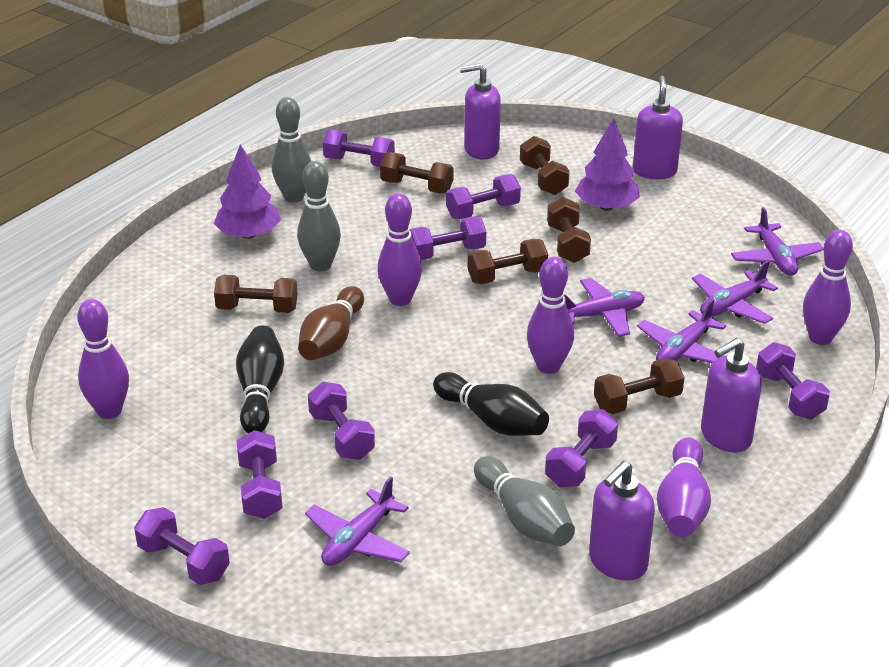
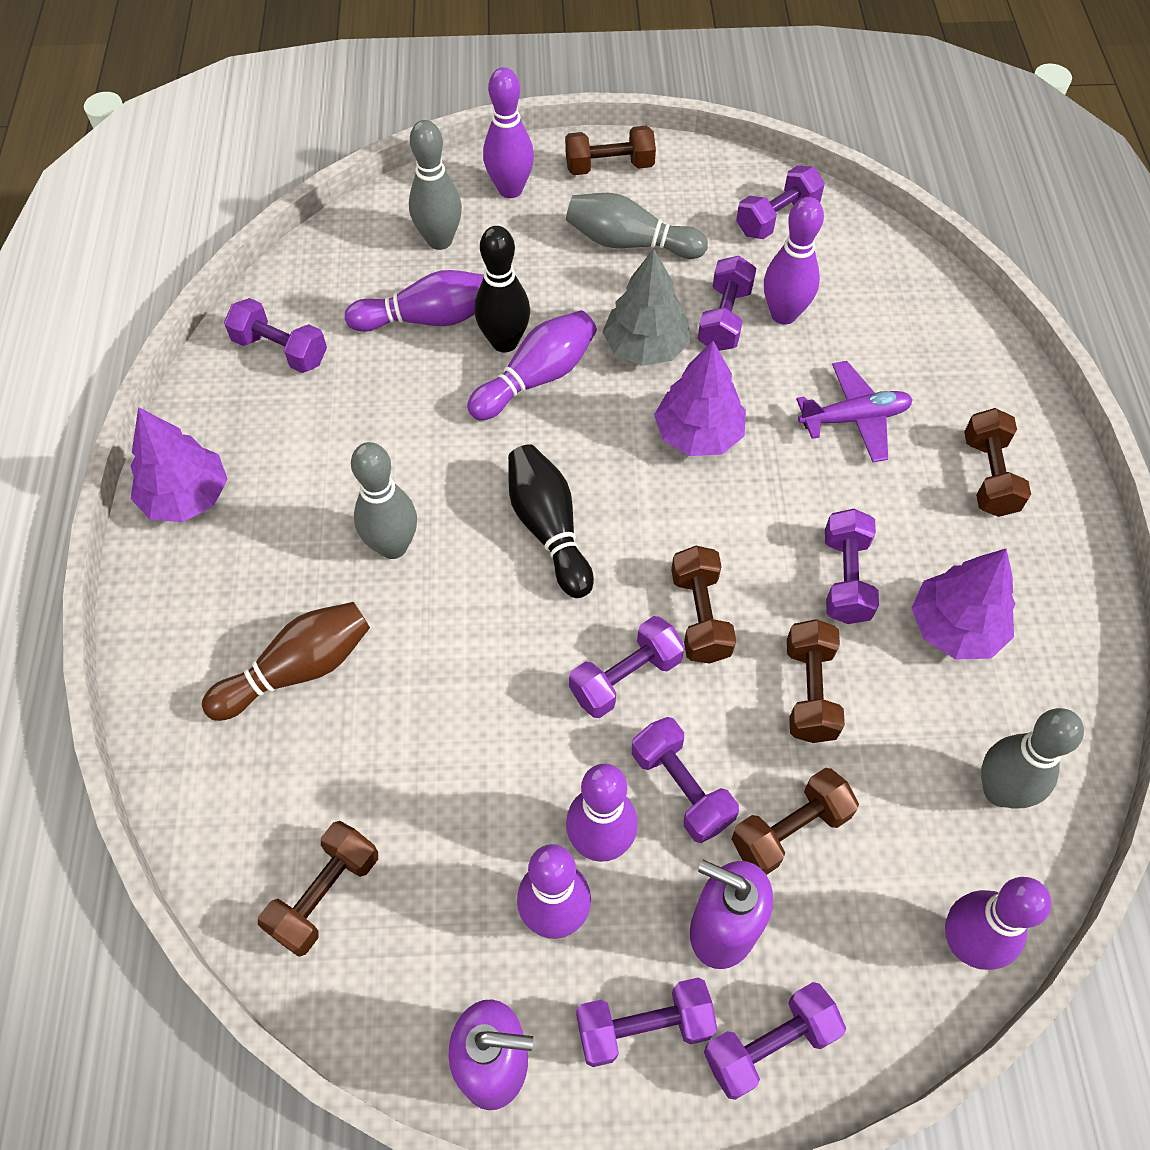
grey bowling pin: [272,97,311,203] [297,161,341,271] [474,456,575,546] = 3 -> [351,442,417,559] [409,120,462,250] [566,193,708,259] [981,708,1084,808] = 4
grey tree: none = 0 -> [602,249,690,366] = 1
purple bowling pin: [77,299,129,419] [377,193,422,306] [527,257,574,374] [657,438,711,537] [803,230,853,345] = 5 -> [345,270,484,332] [467,310,597,420] [483,67,534,198] [517,844,591,939] [566,764,638,862] [764,197,824,325] [945,877,1051,970] = 7
purple plane: [305,476,410,566] [564,278,645,337] [637,299,726,363] [692,260,778,324] [731,207,824,276] = 5 -> [796,361,913,462] = 1
purple soap dispenser: [460,63,501,160] [589,461,655,581] [633,76,683,179] [701,338,762,453] = 4 -> [448,999,533,1110] [690,860,773,969] = 2
purple tree: [214,144,281,239] [575,118,640,211] = 2 -> [130,407,228,522] [654,341,746,456] [912,549,1016,660] = 3

